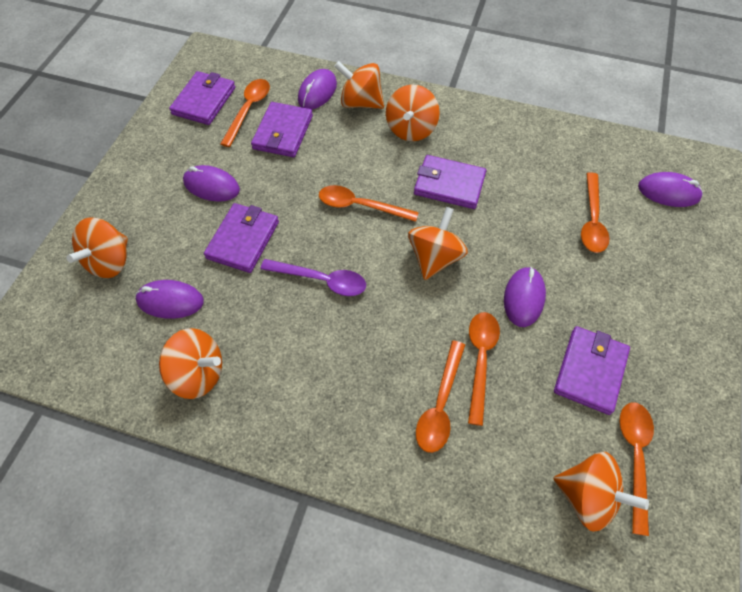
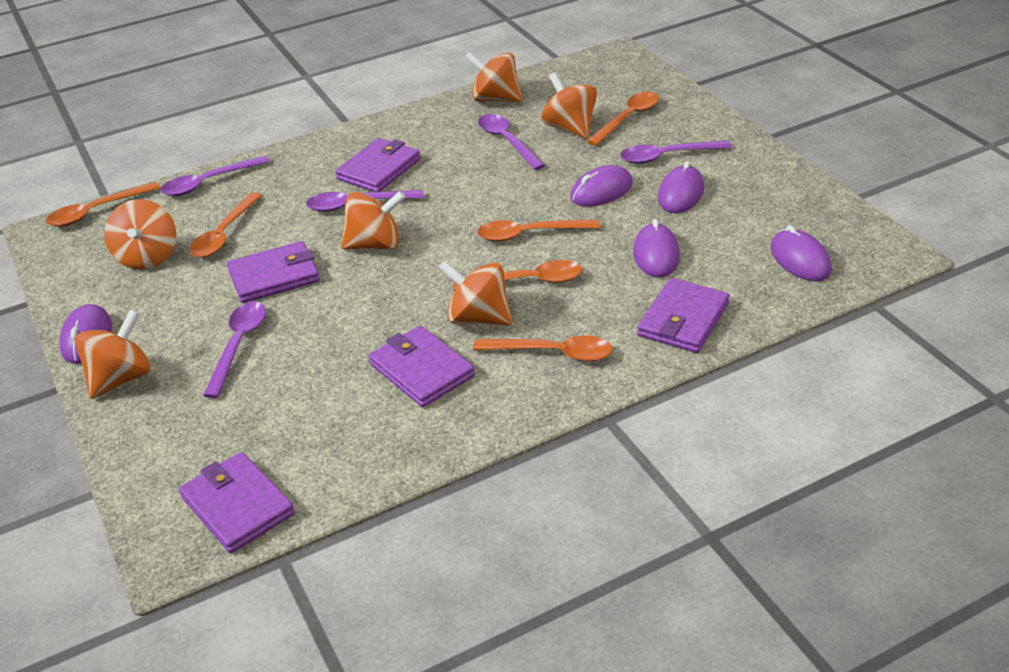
purple spoon: [260,259,366,296] = 1 -> [161,156,270,196] [203,301,266,398] [306,190,424,212] [478,114,545,170] [620,140,732,164] = 5

